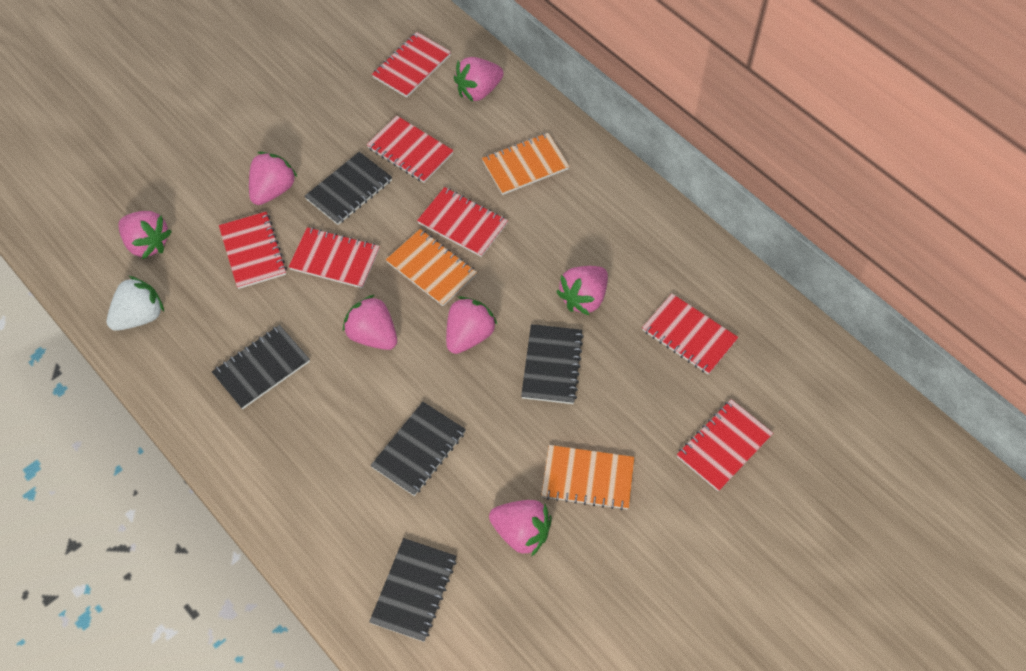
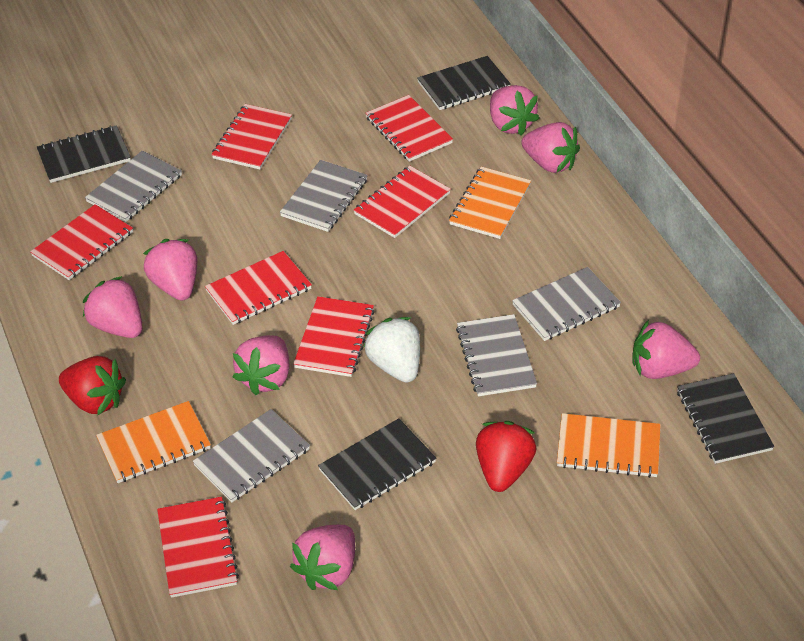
black notebook: [212,325,310,409] [305,152,392,225] [369,538,457,642] [371,402,466,496] [521,324,584,404] = 5 -> [37,125,131,183] [318,418,436,510] [417,56,511,110] [677,373,774,464] = 4
grey notebook: none = 0 -> [85,151,182,222] [193,409,310,503] [280,160,368,232] [456,314,537,396] [512,267,621,341] = 5
red strawberry: none = 0 -> [59,356,126,415] [476,421,537,492] = 2

